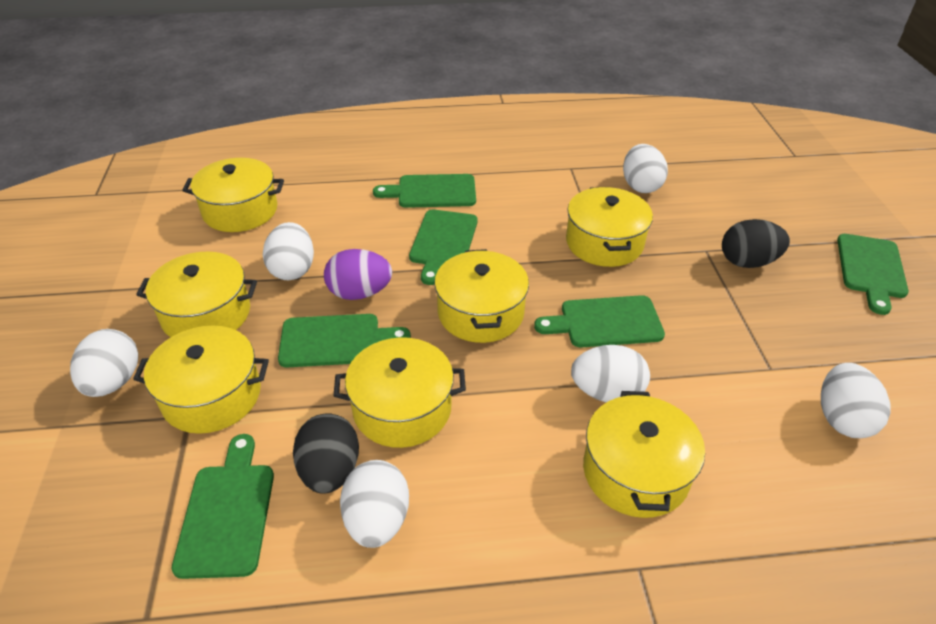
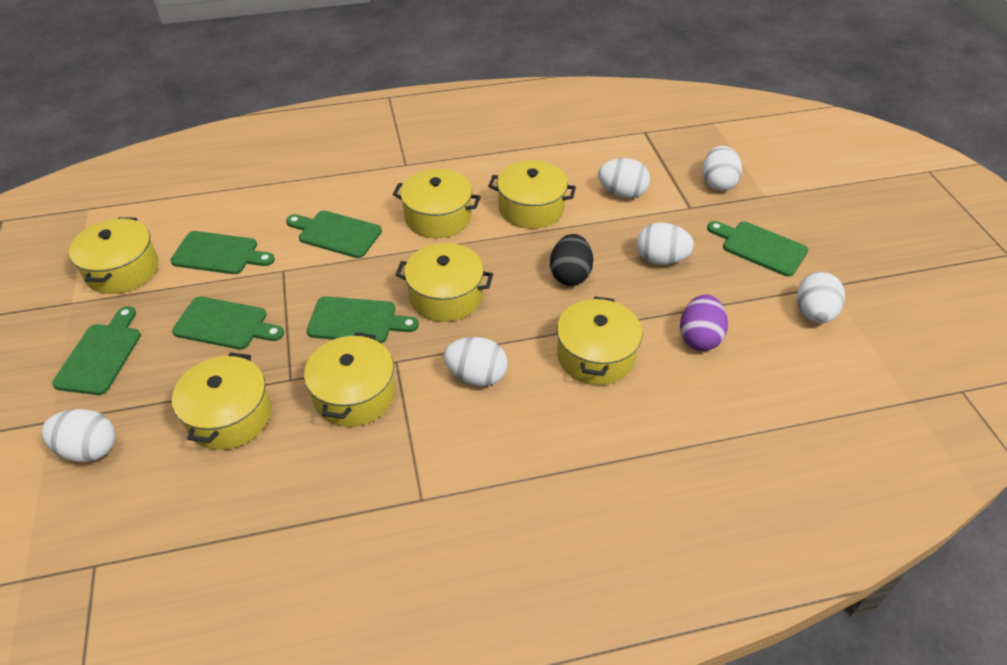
black egg: [293,413,359,494] [722,219,790,268] = 2 -> [550,234,593,286] = 1

